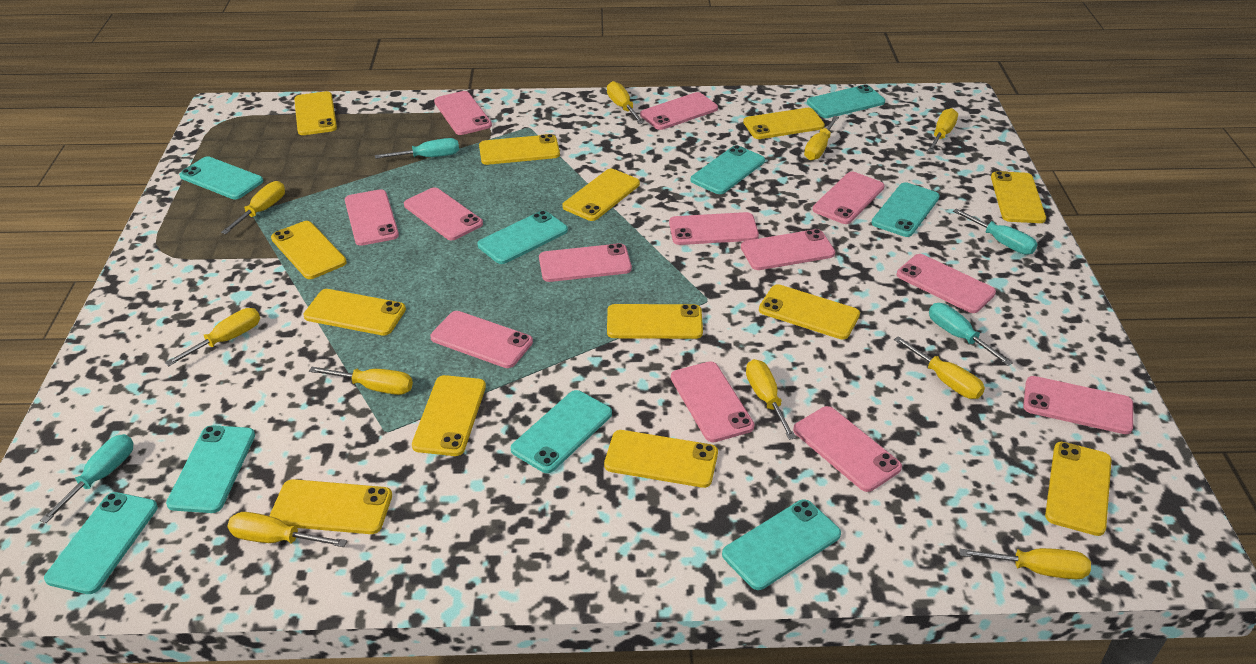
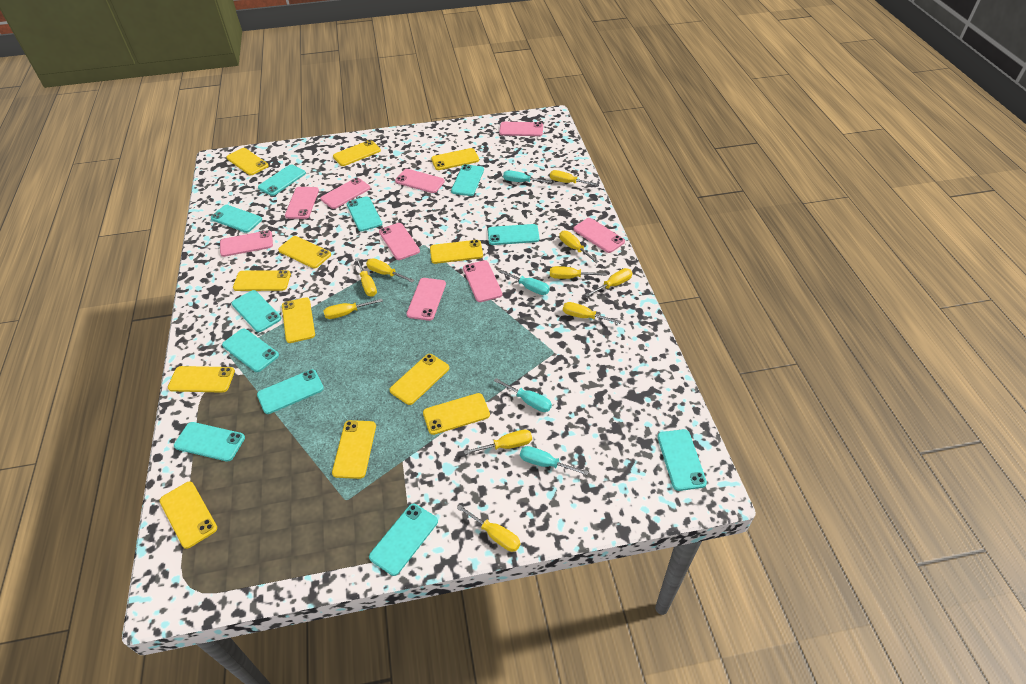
pink phone: [345,189,399,246] [404,187,483,240] [430,311,533,368] [434,91,492,135] [539,243,632,282] [640,92,718,130] [669,212,759,245] [671,361,754,442] [741,229,835,270] [793,406,902,492] [812,172,885,224] [897,254,996,313] [1023,376,1133,434] = 13 -> [220,230,273,257] [285,187,319,219] [320,178,370,209] [379,223,420,260] [395,169,445,193] [406,278,446,321] [463,260,502,302] [499,122,543,136] [573,218,625,253] = 9
turquoise phone: [44,492,158,594] [166,425,255,513] [179,156,263,199] [477,210,568,264] [511,390,612,473] [691,145,765,194] [722,499,841,590] [807,84,885,118] [872,182,940,237] = 9 -> [174,422,245,462] [211,205,262,233] [222,329,279,372] [231,290,281,332] [257,369,324,414] [258,164,306,196] [347,196,382,231] [369,504,438,576] [451,164,484,196] [488,224,539,245] [657,429,707,491] = 11
yellow phone: [269,479,392,534] [271,221,347,279] [294,91,337,135] [303,289,406,336] [412,375,486,456] [479,134,560,165] [562,169,640,221] [604,430,718,488] [607,304,703,339] [743,108,825,139] [759,284,860,339] [991,171,1046,223] [1045,442,1111,536] = 13 -> [160,482,217,549] [168,366,235,393] [226,148,269,175] [233,270,291,291] [278,236,331,268] [282,297,315,343] [332,420,376,479] [333,140,381,166] [389,354,449,405] [423,393,490,435] [430,240,483,264] [431,148,479,170] = 12

